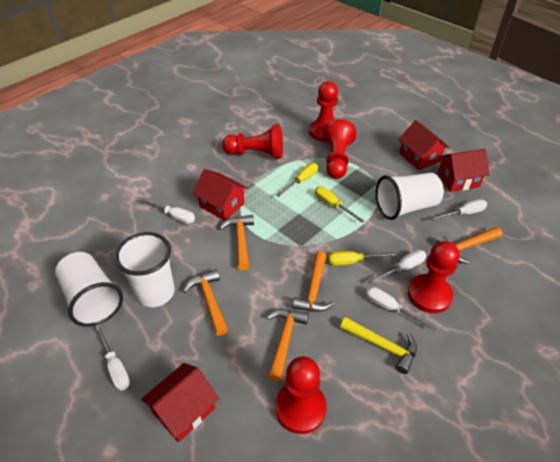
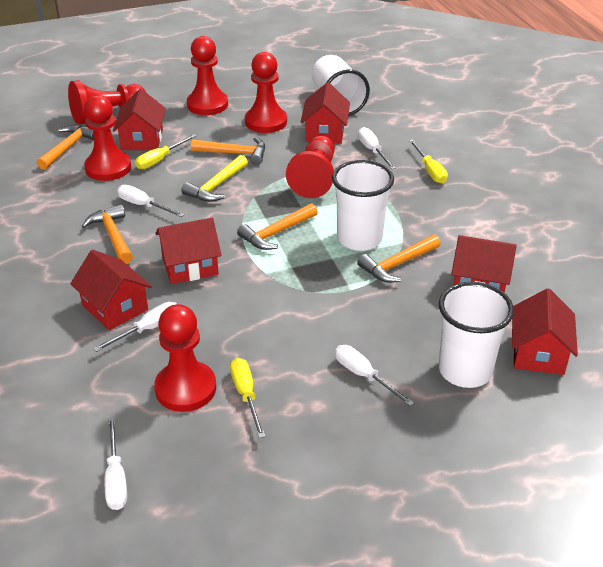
red house: [141,363,219,442] [193,169,248,221] [399,120,449,170] [438,149,490,192] = 4 -> [70,250,152,331] [113,89,166,150] [155,218,221,284] [300,82,350,144] [451,235,517,293] [512,288,578,375] = 6
red pawn: [222,124,283,159] [275,356,327,434] [309,81,338,142] [323,119,356,179] [408,241,460,313] = 5 -> [68,80,146,124] [84,95,131,181] [154,304,216,412] [187,36,228,115] [245,52,287,133] [286,135,335,198] = 6

